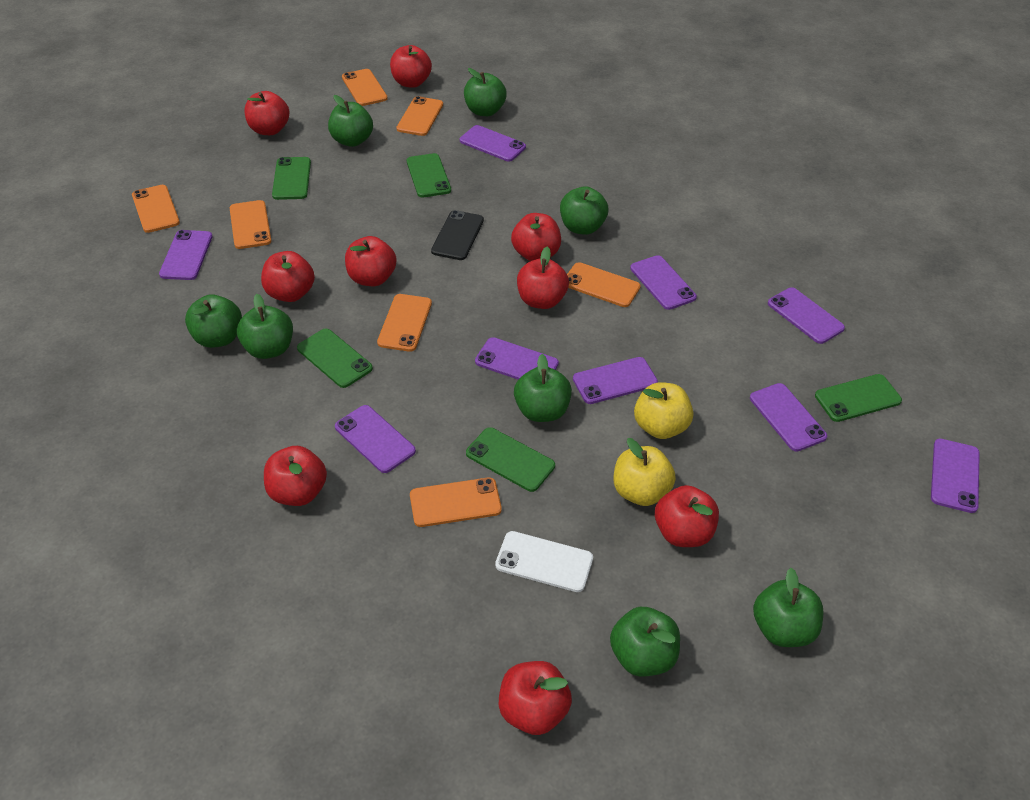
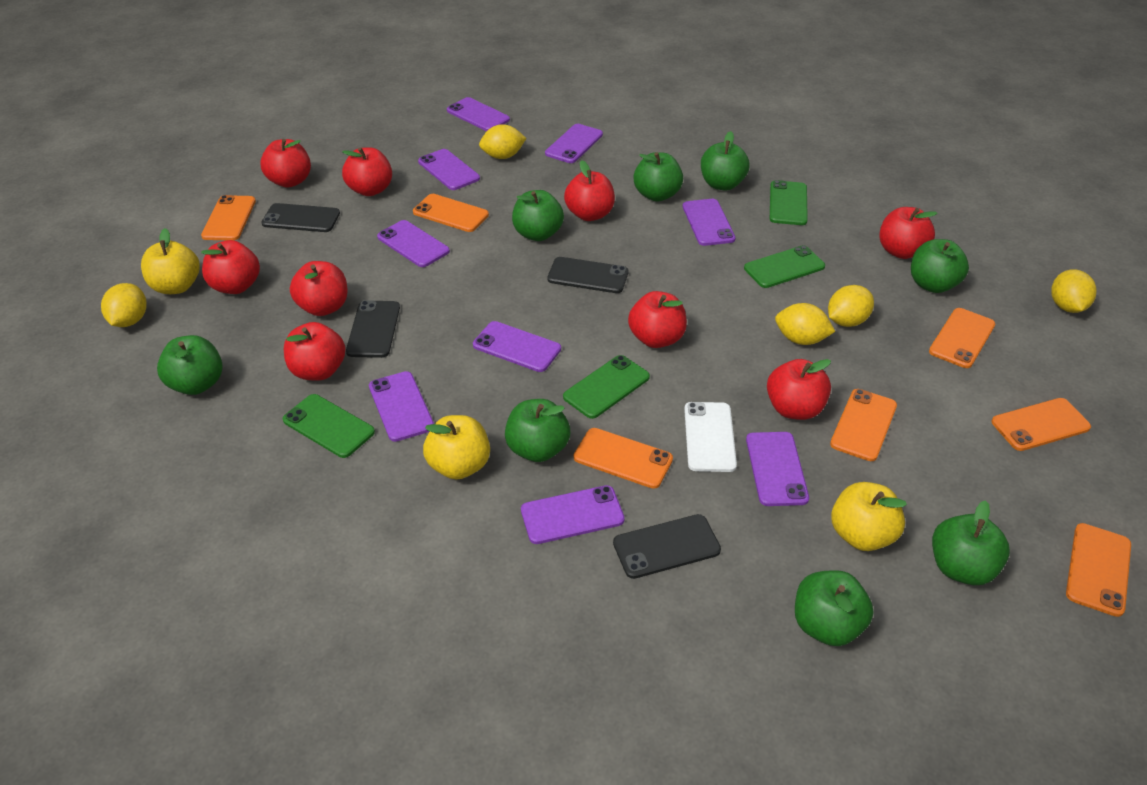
black phone: [431,210,484,260] = 1 -> [261,203,340,232] [346,300,400,358] [547,257,629,293] [613,514,721,579] = 4
green phone: [272,157,311,200] [297,329,373,388] [407,153,451,197] [466,427,555,492] [815,374,902,422] = 5 -> [283,394,375,458] [563,355,650,419] [744,245,825,288] [770,180,808,225] = 4
yellow apple: [614,438,676,506] [634,382,693,439] = 2 -> [141,228,200,294] [423,415,490,480] [831,482,907,551] = 3
yellow lemon: none = 0 -> [101,283,147,327] [479,124,526,159] [775,303,835,345] [828,285,874,327] [1051,269,1097,313] = 5

